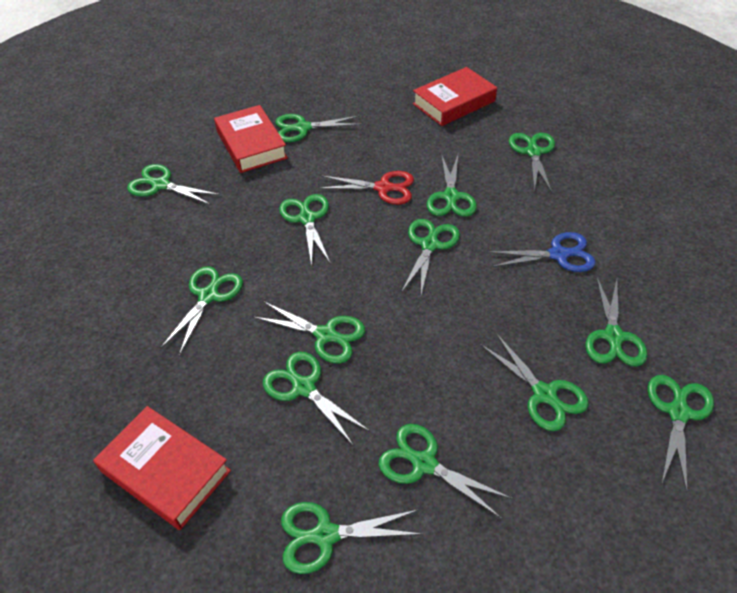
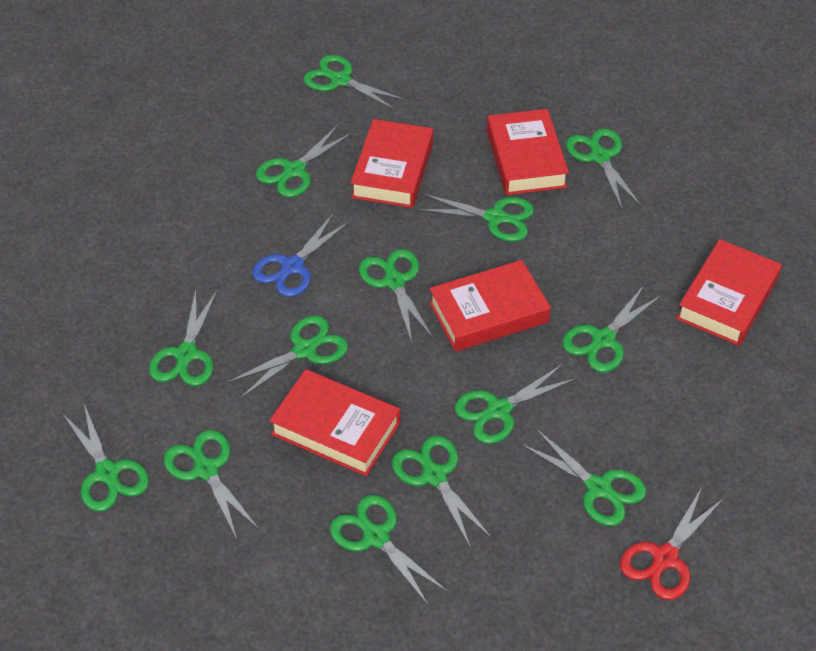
red book: [93,406,231,530] [214,105,288,173] [413,67,497,126] = 3 -> [269,369,400,476] [351,119,433,208] [429,260,551,352] [487,109,569,195] [676,239,782,346] = 5

